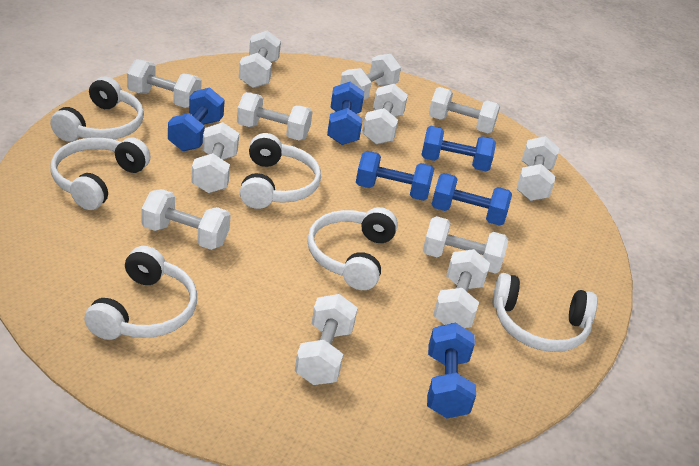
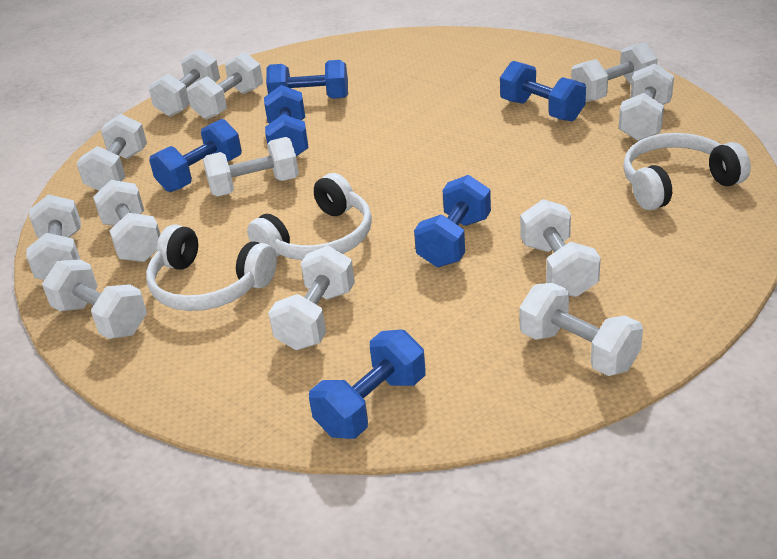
white headphones: [50,76,144,142] [51,137,151,210] [84,246,197,340] [240,133,321,209] [307,207,398,290] [492,273,597,352] = 6 -> [146,224,277,311] [247,173,372,260] [623,133,751,210] = 3

